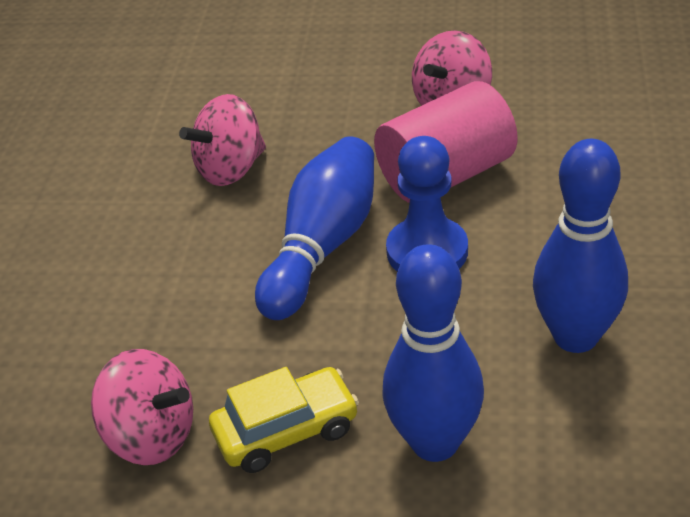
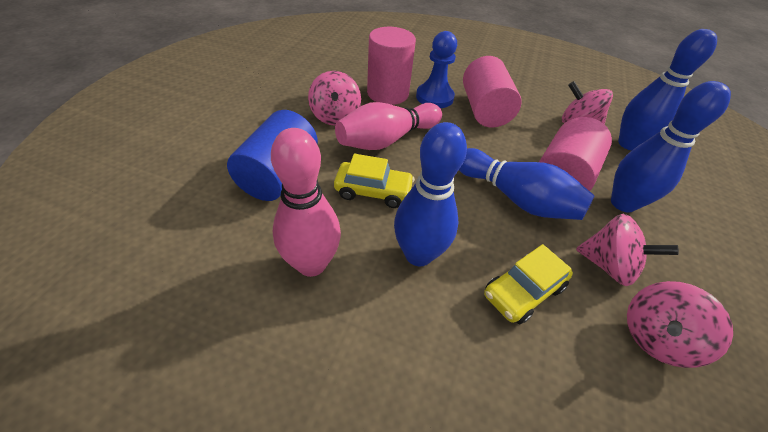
blue bowling pin: [255,136,374,320] [382,244,484,462] [533,139,628,353] = 3 -> [394,122,467,266] [459,148,595,220] [611,81,731,213] [618,29,717,151] = 4
blue cylinder: none = 0 -> [227,110,318,201] = 1
pink bowling pin: none = 0 -> [271,128,341,277] [335,102,442,150] = 2
pink cylinder: [374,81,518,203] = 1 -> [367,27,416,105] [463,56,522,127] [539,117,612,191] = 3
pink spinning top: [91,349,193,465] [179,94,266,186] [412,30,492,106] = 3 -> [308,71,361,126] [562,81,613,125] [576,214,679,286] [627,281,733,368] = 4
yellow car: [209,367,359,473] = 1 -> [334,154,415,208] [484,244,573,325] = 2

